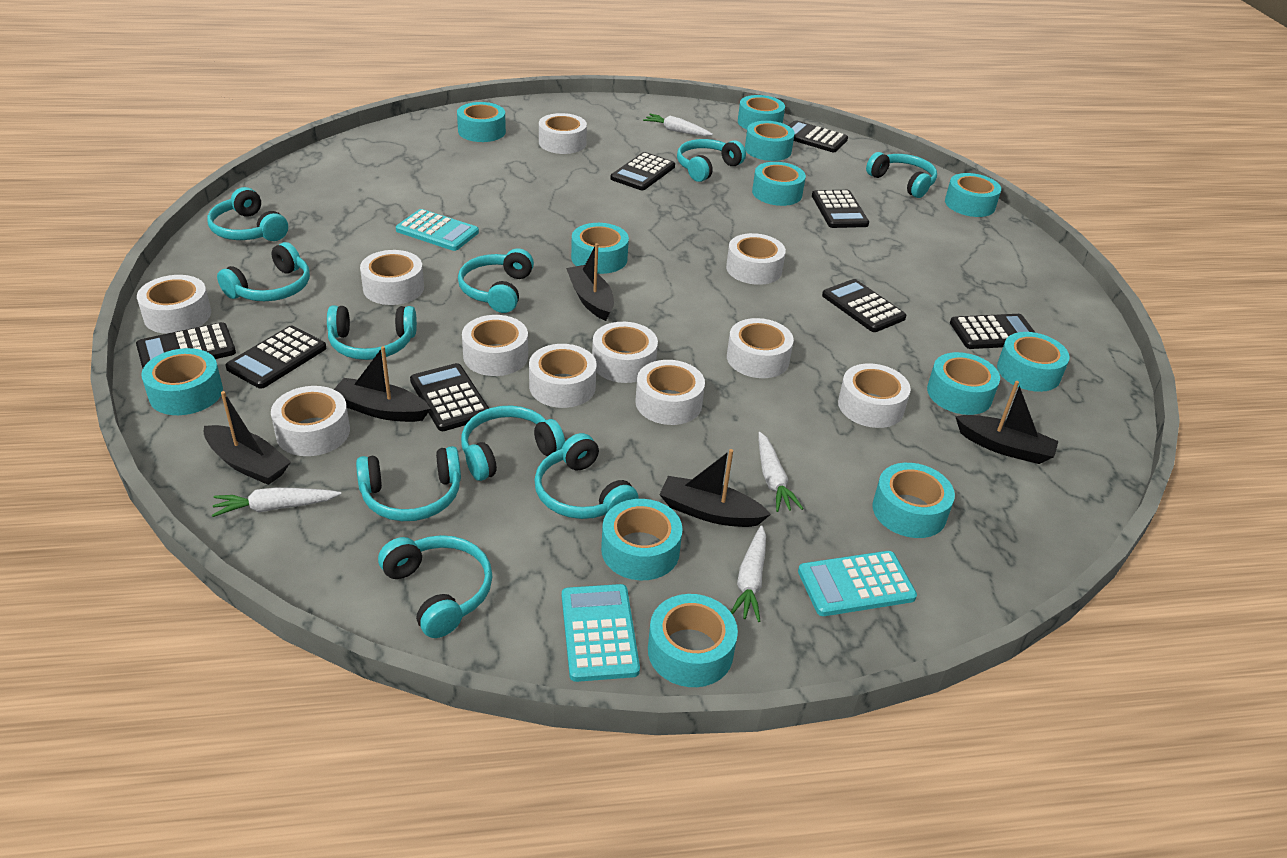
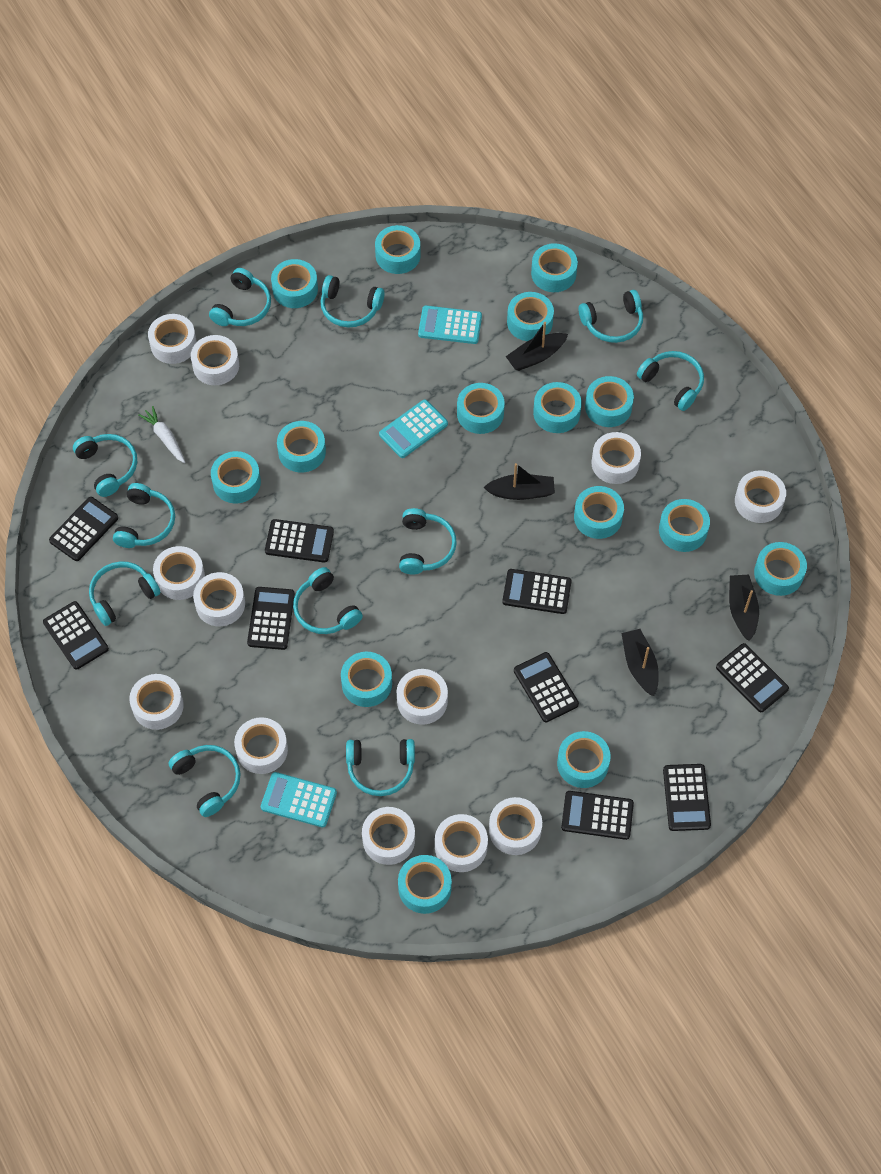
black boat: [204,391,291,485] [334,346,431,422] [566,243,614,321] [659,449,771,527] [955,381,1059,464] = 5 -> [484,463,555,500] [506,322,568,371] [622,629,659,696] [729,574,759,641] = 4
black calculator: [136,322,236,368] [225,326,326,389] [410,363,489,431] [610,152,675,190] [788,120,848,152] [812,190,869,228] [822,279,906,332] [950,314,1036,349] = 8 -> [43,601,109,670] [49,497,118,561] [247,587,295,650] [265,519,334,563] [502,569,571,614] [514,652,579,723] [561,791,634,840] [663,764,711,831] [716,643,789,712] = 9
turquoise headphones: [207,187,288,241] [217,242,310,301] [327,306,417,360] [356,446,461,521] [378,535,493,638] [458,248,534,313] [461,405,565,481] [534,433,639,519] [677,139,746,182] [866,152,937,198] = 10 -> [73,434,137,497] [89,561,161,626] [113,483,175,548] [168,745,240,817] [209,268,271,326] [293,567,363,634] [321,275,385,327] [346,739,415,796] [399,508,457,574] [579,290,643,343] [637,351,704,411] = 11
turquoise tape: [141,348,223,415] [457,102,506,142] [571,223,629,274] [601,499,683,580] [648,594,738,687] [738,95,785,130] [745,121,795,161] [752,162,806,206] [872,463,955,538] [927,352,1000,415] [945,173,1001,217] [997,332,1070,392] = 12 -> [211,451,261,503] [271,259,318,308] [277,421,326,473] [341,652,392,707] [375,225,421,274] [398,855,452,914] [457,383,505,434] [507,292,554,341] [531,243,578,292] [533,382,582,433] [557,731,611,788] [574,486,624,539] [585,376,634,427] [659,499,710,552] [754,542,807,596] = 15
white carrot: [212,487,341,517] [643,114,713,136] [731,525,766,622] [759,432,804,512] = 4 -> [138,406,185,463] = 1
white tape: [137,275,211,334] [271,386,350,456] [360,250,424,305] [462,315,528,376] [529,344,597,408] [539,113,587,154] [592,322,658,383] [635,360,705,425] [726,233,786,285] [727,318,794,378] [838,363,911,428] = 11 -> [129,674,184,730] [148,314,197,364] [153,546,205,600] [191,335,239,385] [193,572,245,626] [234,717,288,774] [362,807,415,865] [397,669,448,725] [435,814,488,872] [489,797,542,855] [591,432,641,484] [735,470,786,523] = 12

